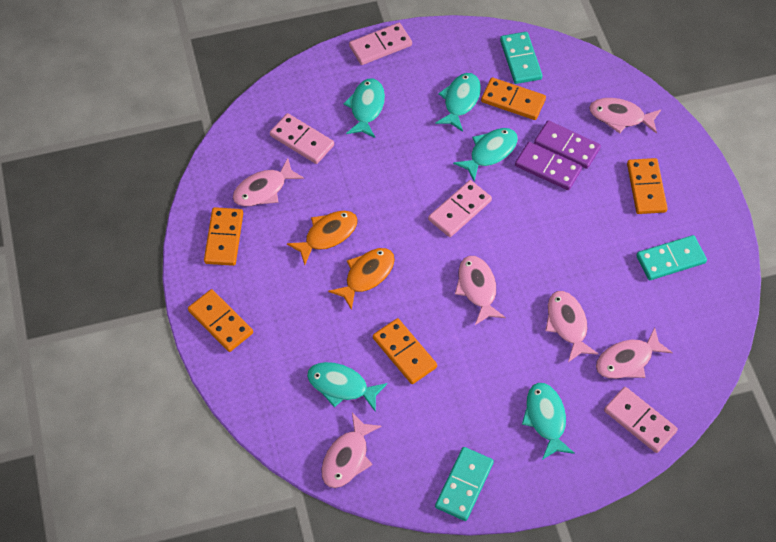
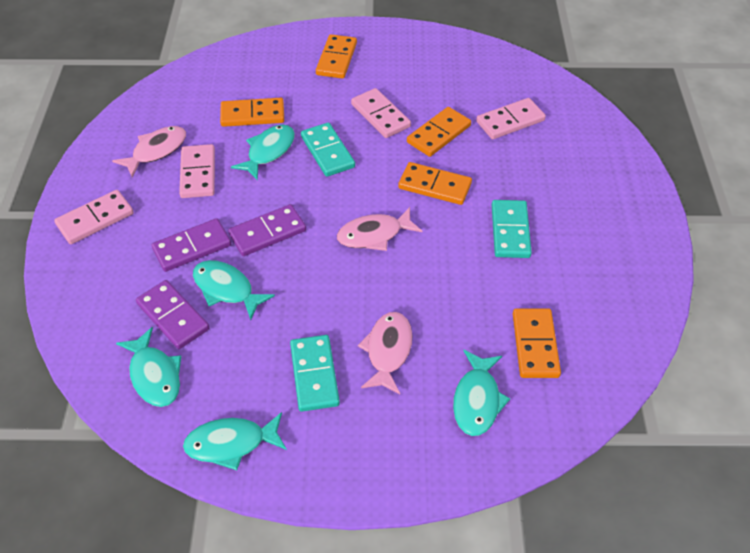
orange fish: [287,211,358,265] [328,248,395,310] = 2 -> none = 0
pink fish: [233,158,304,207] [321,412,382,488] [455,256,506,325] [545,291,599,362] [589,98,661,134] [596,328,673,379] = 6 -> [112,126,186,178] [337,207,422,251] [358,312,413,394] = 3
purple domino: [515,142,582,190] [534,120,601,169] = 2 -> [136,280,210,349] [152,218,231,272] [228,204,306,256] = 3

